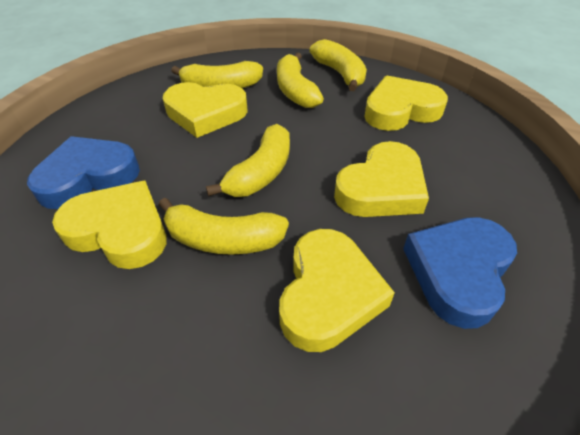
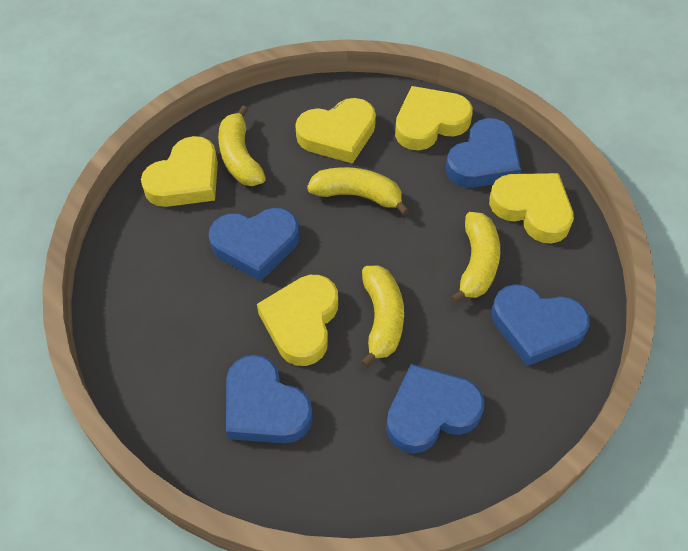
blue heart: [27,136,140,209] [403,217,517,329] = 2 -> [209,208,299,281] [226,355,313,443] [386,364,484,454] [446,118,521,188] [492,284,590,366] = 5
yellow banana: [159,198,289,255] [171,61,263,88] [206,124,290,197] [277,52,324,108] [309,39,367,91] = 5 -> [218,105,266,186] [307,167,409,215] [361,265,404,368] [450,212,500,304] = 4

